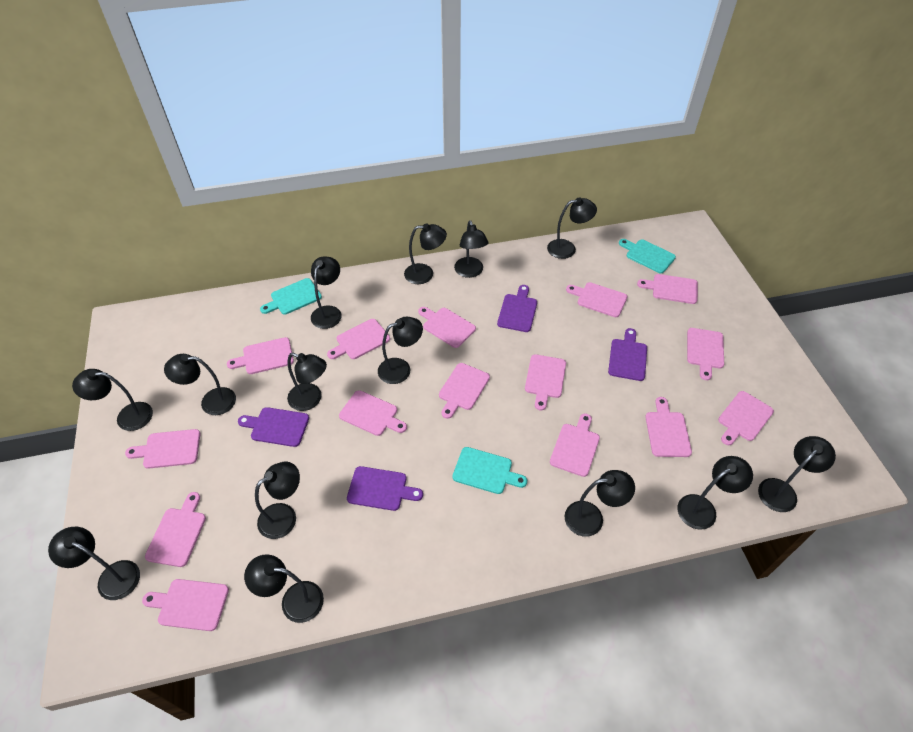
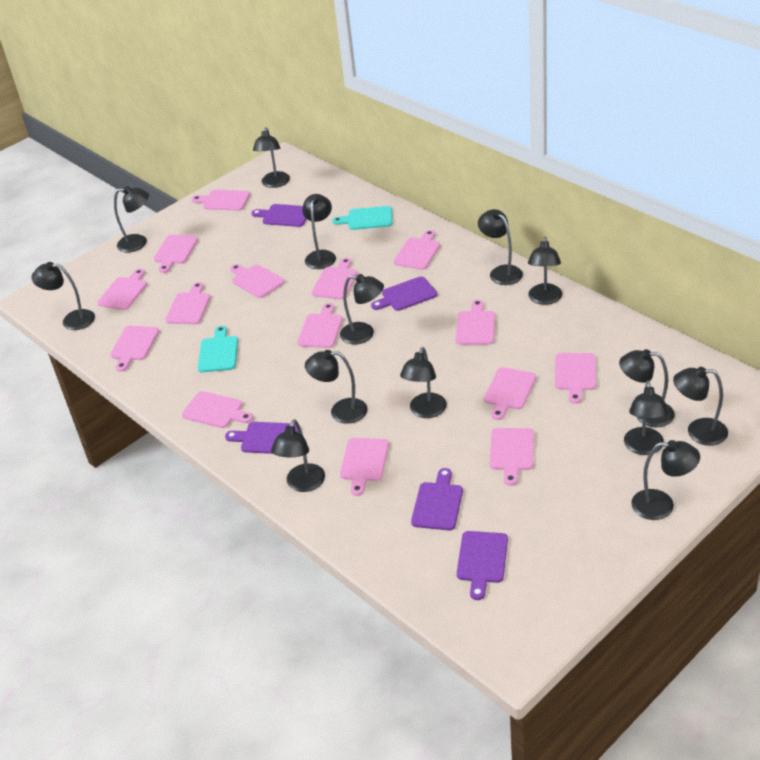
purple cutting board: [238,407,309,447] [347,466,423,511] [497,285,537,332] [608,328,647,381] = 4 -> [225,422,300,454] [252,204,307,227] [371,276,437,311] [411,468,463,530] [457,531,508,600] = 5
turquoise cutting board: [260,278,322,314] [452,447,527,494] [619,239,676,273] = 3 -> [198,326,238,372] [332,206,392,230] = 2

